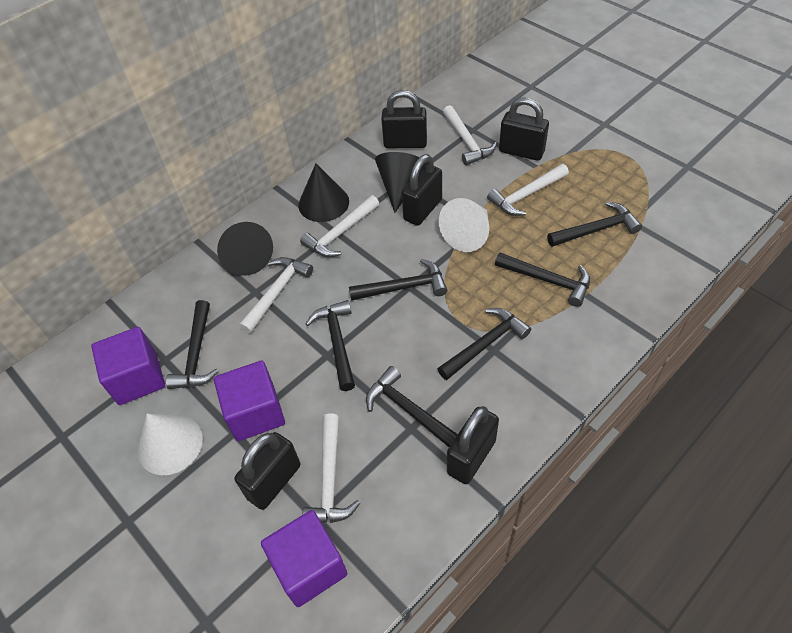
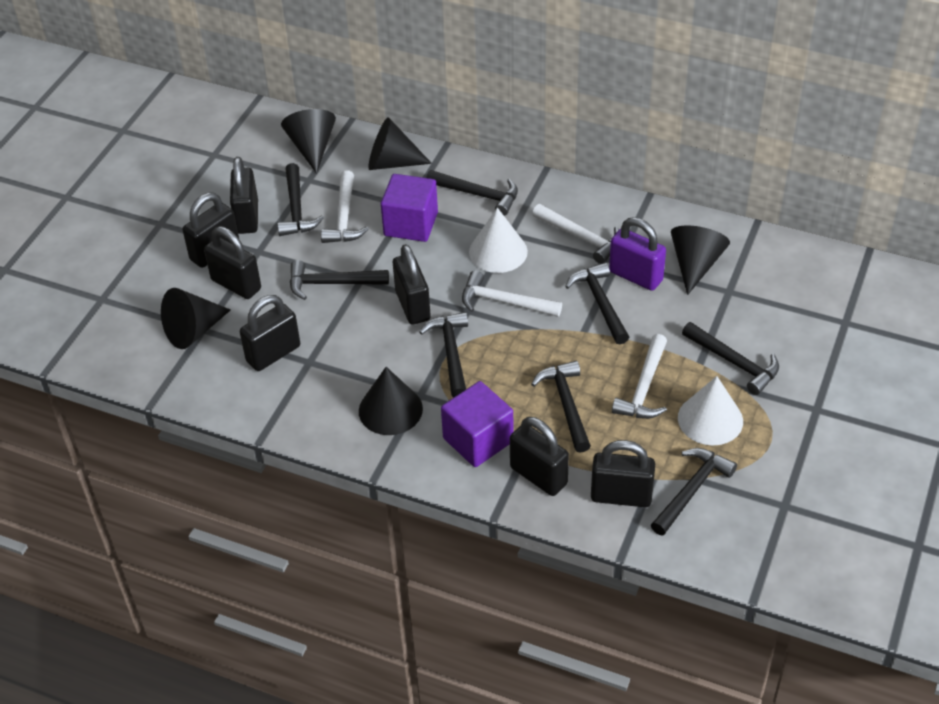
black cone: [217,222,273,275] [298,163,349,222] [375,152,426,213] = 3 -> [161,288,230,349] [281,109,336,174] [359,367,423,435] [368,117,432,170] [671,226,730,295] = 5
black hammer: [166,300,219,389] [306,300,355,391] [349,259,447,301] [366,366,458,447] [438,308,531,380] [495,253,590,307] [547,202,642,247] = 7 -> [277,163,324,236] [290,260,389,300] [419,312,468,398] [426,170,518,216] [531,361,591,453] [565,262,629,345] [651,448,737,536] [682,322,779,395] = 8
black padlock: [234,432,301,510] [381,90,427,148] [402,154,442,226] [447,406,499,484] [499,97,549,161] = 5 -> [183,193,239,268] [204,226,261,299] [230,157,258,234] [240,295,300,371] [393,244,431,325] [510,417,569,496] [591,440,655,507] = 7
purple cube: [91,327,165,405] [214,361,285,441] [261,510,348,607] = 3 -> [381,174,438,242] [441,381,514,467] = 2
purple padlock: none = 0 -> [609,217,666,291] = 1
white hammer: [239,257,313,334] [300,195,379,257] [302,413,360,523] [443,105,497,165] [487,164,569,216] = 5 -> [321,170,369,243] [462,270,562,317] [532,204,619,264] [612,334,667,419] = 4

